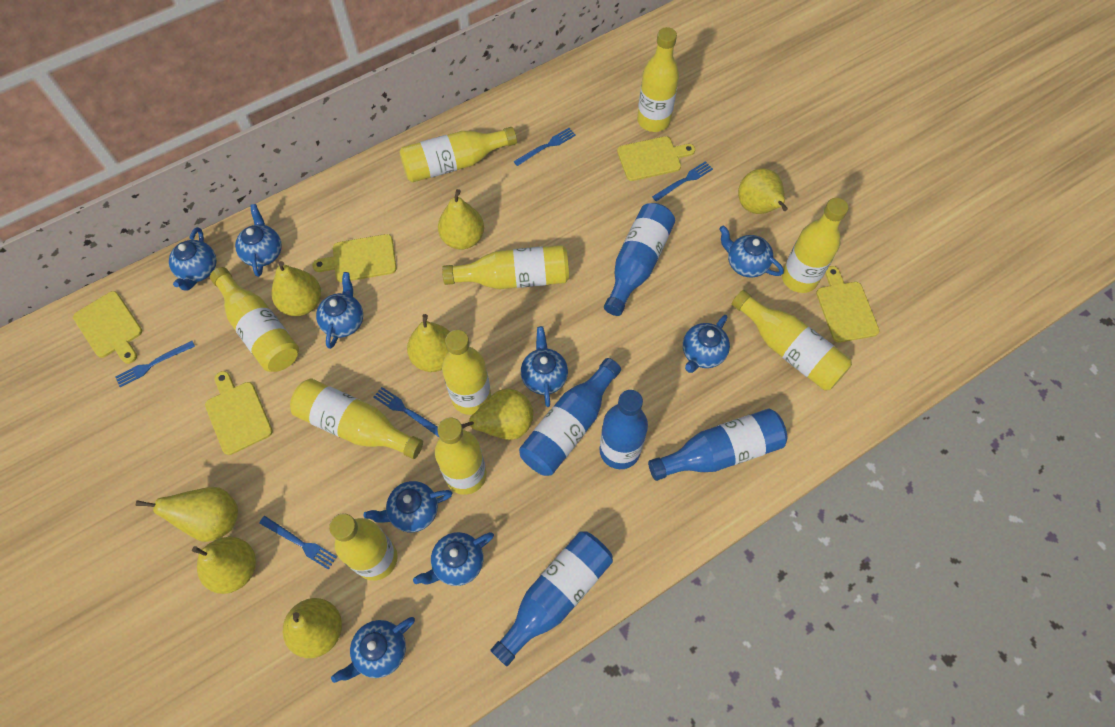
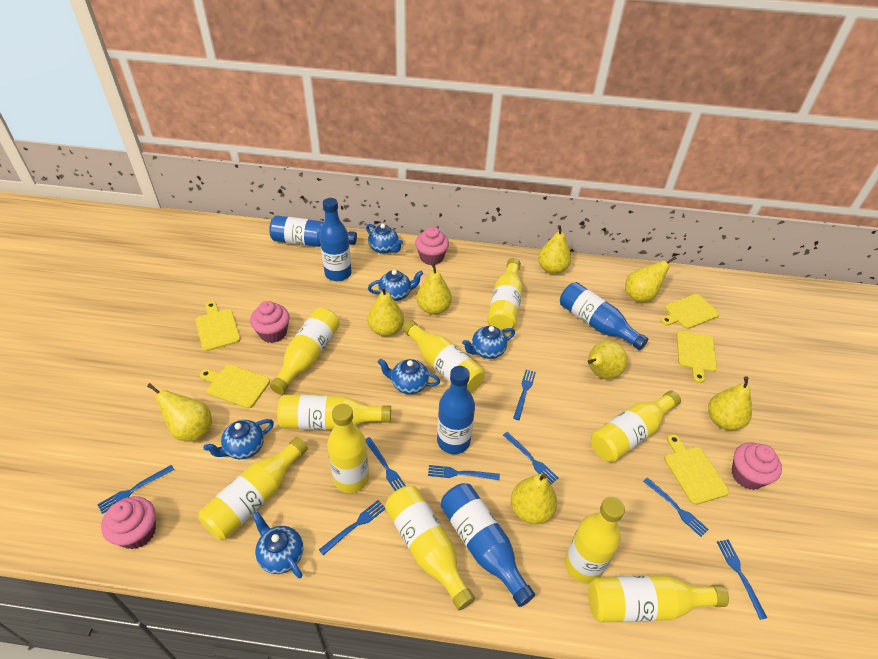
blue fork: [115,341,195,387] [259,516,337,570] [374,387,440,438] [514,128,576,166] [652,161,713,202] = 5 -> [97,465,174,514] [319,500,385,555] [365,437,406,491] [428,465,500,480] [503,432,559,484] [513,369,536,420] [643,477,709,537] [717,539,767,620] = 8
blue teapot: [169,227,217,291] [235,204,282,277] [316,272,363,349] [331,617,415,683] [364,481,453,532] [413,532,494,586] [521,326,568,407] [683,315,730,373] [719,225,784,278] = 9 -> [203,419,274,459] [252,512,303,579] [366,224,403,254] [368,270,423,301] [378,359,440,394] [462,326,515,359] = 6
pink cupcake: none = 0 -> [101,496,156,549] [250,301,290,343] [415,227,449,265] [732,443,782,490] = 4

